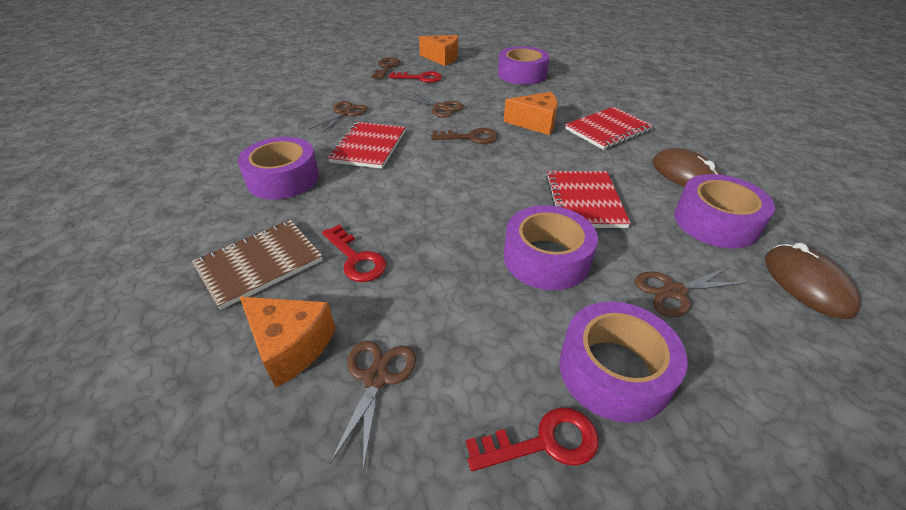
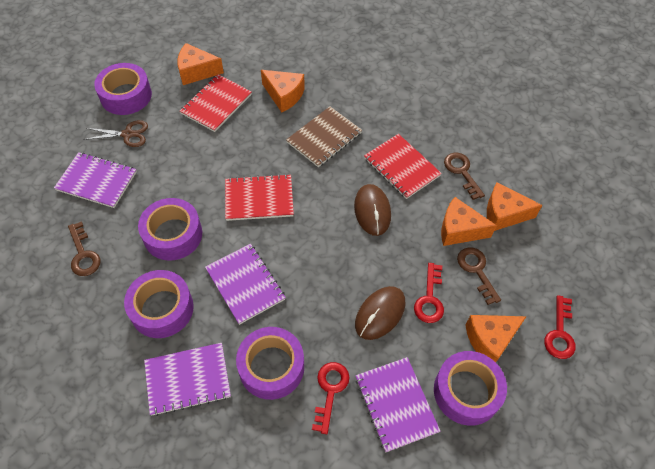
brown key: [372,57,400,79] [431,128,498,144] = 2 -> [68,221,101,276] [444,152,485,200] [457,247,501,305] = 3
brown scissors: [308,101,368,134] [330,341,416,469] [403,92,464,118] [635,267,747,317] = 4 -> [83,120,148,147] = 1
orange cheese: [240,297,336,388] [419,35,458,66] [504,92,558,135] = 3 -> [177,43,224,85] [261,70,305,112] [441,197,497,246] [465,315,527,362] [487,182,542,231] = 5
purple notebook: none = 0 -> [54,152,137,208] [144,343,231,416] [205,243,286,325] [355,357,440,453] = 4

